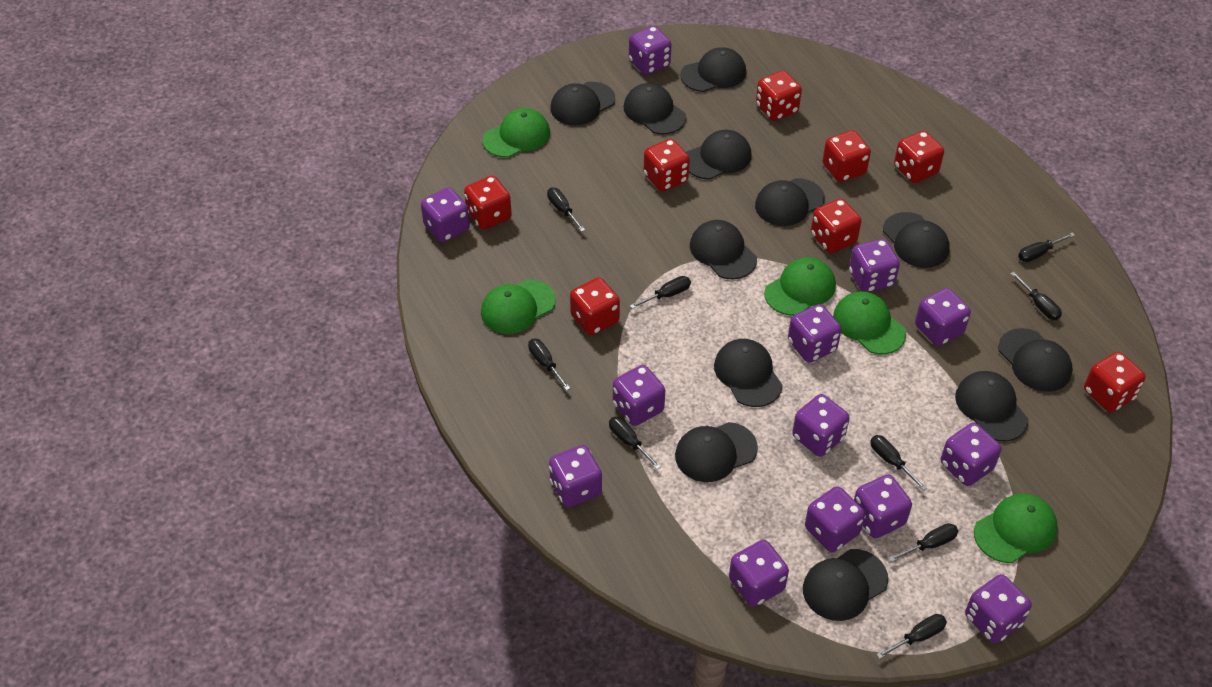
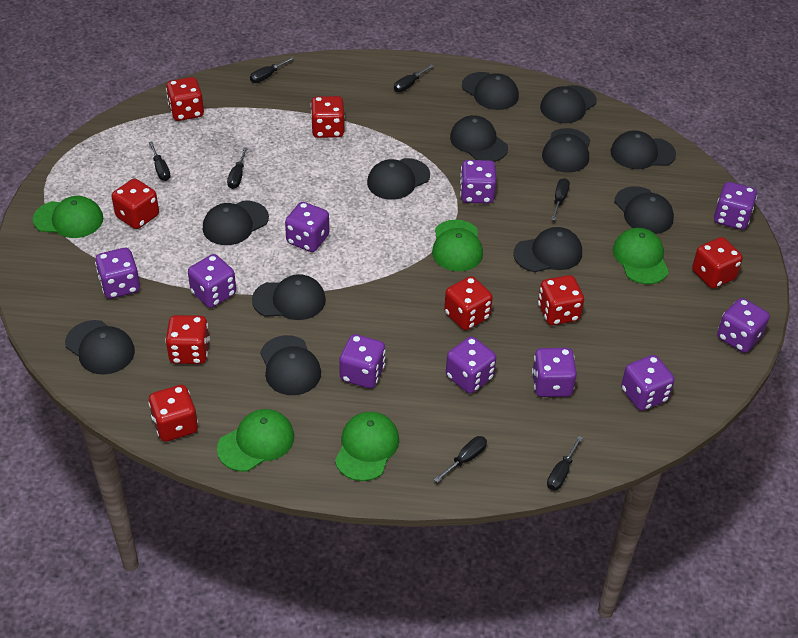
black screwdriver: [528,339,570,391] [547,188,585,232] [609,417,661,469] [630,276,691,309] [870,435,927,491] [876,614,947,659] [889,523,958,562] [1010,272,1062,320] [1018,233,1075,262] = 9 -> [149,141,171,181] [227,147,248,189] [250,57,295,83] [394,64,434,92] [434,436,487,483] [547,436,583,491] [551,178,570,221] = 7
purple dice: [421,187,470,242] [549,445,602,507] [613,365,665,426] [629,26,671,75] [729,540,789,607] [788,304,841,362] [792,394,850,457] [805,486,865,552] [849,239,900,292] [854,474,912,538] [915,288,971,346] [941,423,1001,486] [965,574,1032,643] = 13 -> [95,248,140,299] [188,254,236,308] [285,202,329,252] [339,334,386,388] [446,336,496,393] [460,160,496,204] [532,348,577,397] [621,355,675,411] [714,182,757,230] [717,298,770,353] = 10

